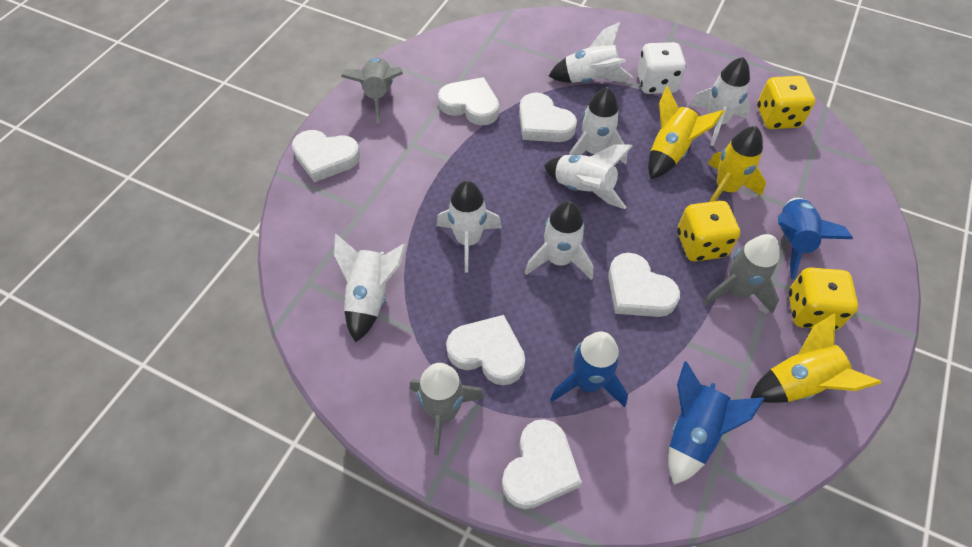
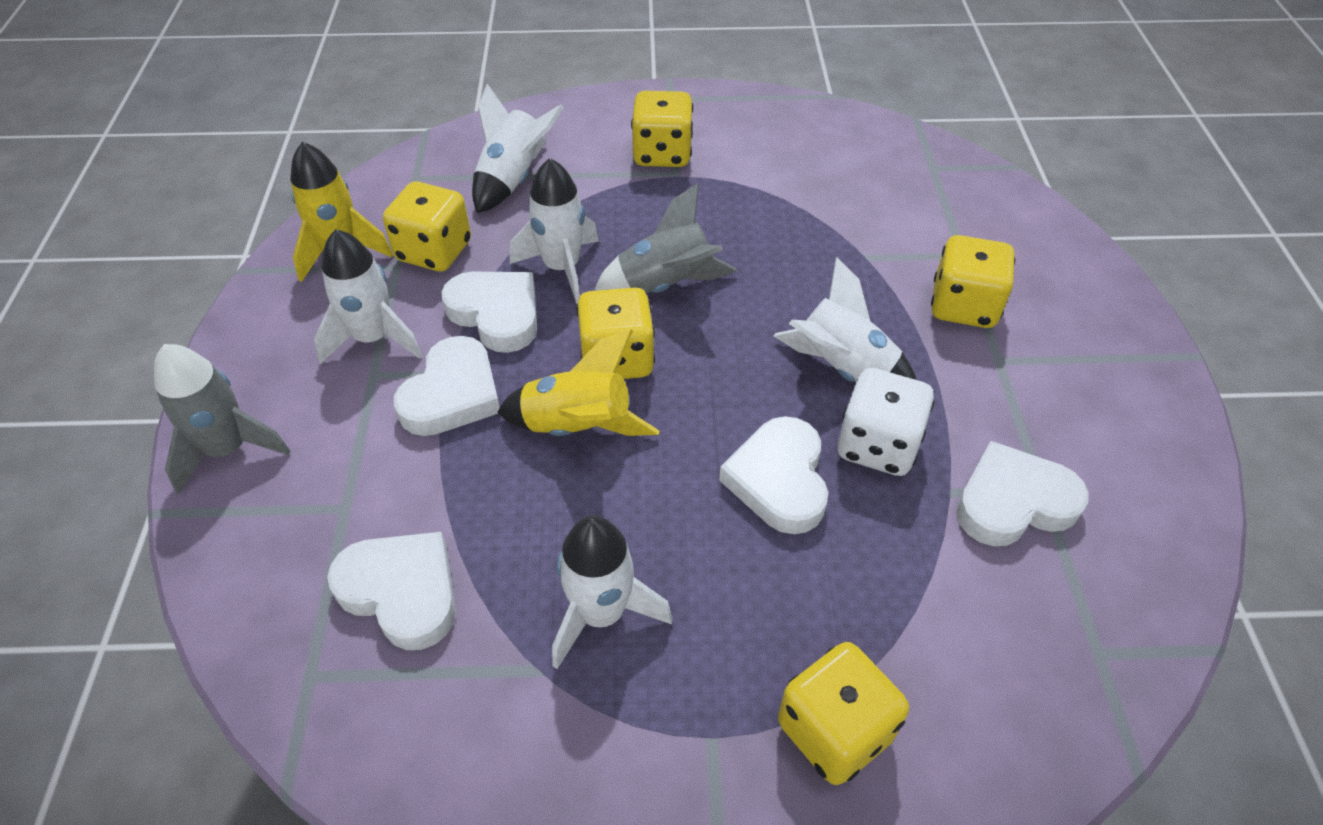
blue rocket: [550,332,628,407] [669,361,765,485] [778,198,853,280] = 3 -> none = 0
grey rocket: [341,57,403,123] [410,363,484,455] [703,234,780,314] = 3 -> [154,344,290,494] [594,184,737,293] = 2
white heart: [292,130,360,182] [438,77,499,125] [446,315,525,385] [502,419,582,509] [519,93,577,142] [608,253,680,317] = 6 -> [327,532,456,650] [394,336,500,436] [441,272,537,353] [719,416,828,534] [956,441,1089,546] = 5
white rocket: [333,234,406,342] [437,181,502,273] [525,201,593,280] [544,144,633,209] [549,22,633,83] [569,87,627,165] [690,57,751,146] = 7 -> [314,229,422,364] [472,84,564,213] [510,158,599,304] [552,515,672,669] [774,257,917,382] = 5
yellow dice: [677,201,740,261] [757,76,815,129] [788,267,858,330] = 3 -> [383,181,471,272] [576,287,655,379] [631,91,693,167] [778,642,909,785] [931,235,1015,328] = 5
yellow rocket: [648,86,724,179] [708,126,766,202] [750,313,881,403] = 3 -> [290,142,393,282] [498,329,659,436] = 2

